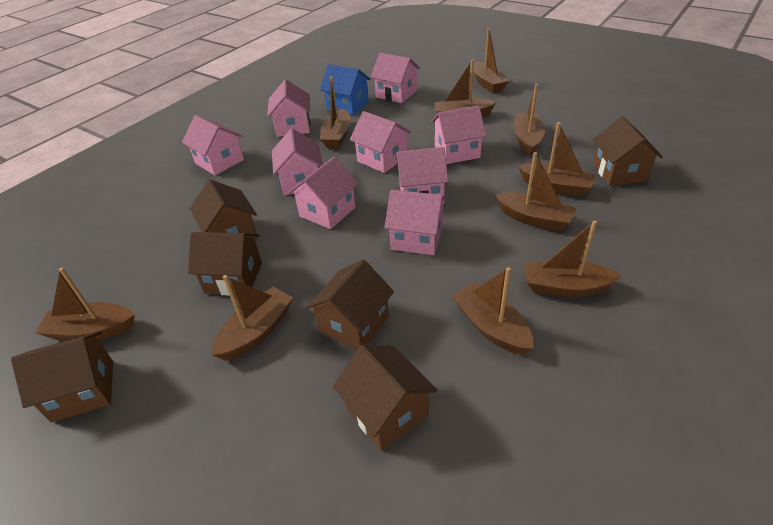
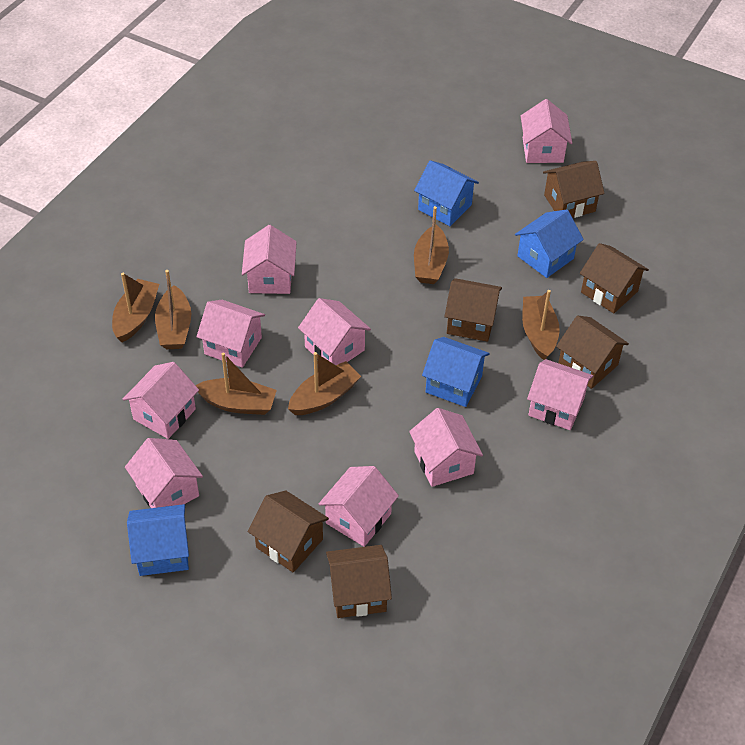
blue house: [320,64,371,115] = 1 -> [127,504,189,576] [414,160,479,226] [422,337,489,407] [515,209,584,278] = 4
brown boat: [35,268,135,340] [212,275,293,361] [320,77,351,148] [434,59,496,117] [452,267,534,355] [473,28,509,93] [495,152,577,231] [514,84,545,155] [518,122,596,197] [525,220,622,297] = 10 -> [112,273,159,342] [155,270,191,349] [195,353,277,415] [288,352,361,415] [414,206,449,284] [522,290,560,360] = 6

